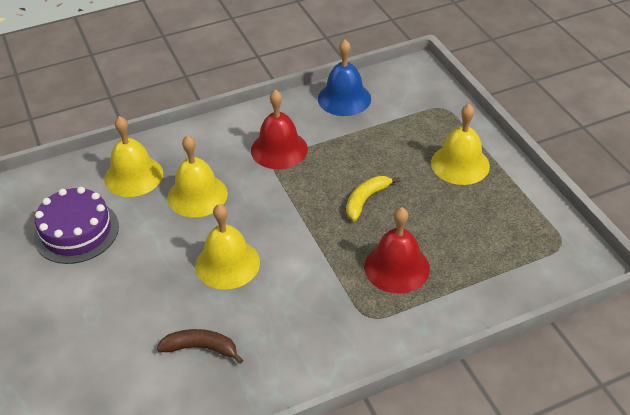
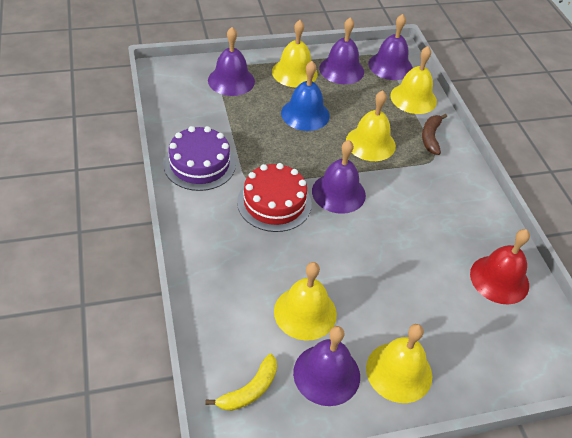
purple bell: none = 0 -> [208,27,255,96] [293,326,360,406] [312,140,366,214] [319,17,364,84] [368,14,413,80] = 5
red bell: [251,89,308,169] [364,207,430,294] = 2 -> [470,229,530,304] = 1
red cake: none = 0 -> [237,163,312,232] = 1
yellow bell: [104,116,163,197] [167,135,228,217] [195,204,260,290] [431,104,490,185] = 4 -> [272,20,318,88] [274,262,337,340] [346,90,396,161] [366,324,432,403] [390,46,437,114] = 5

